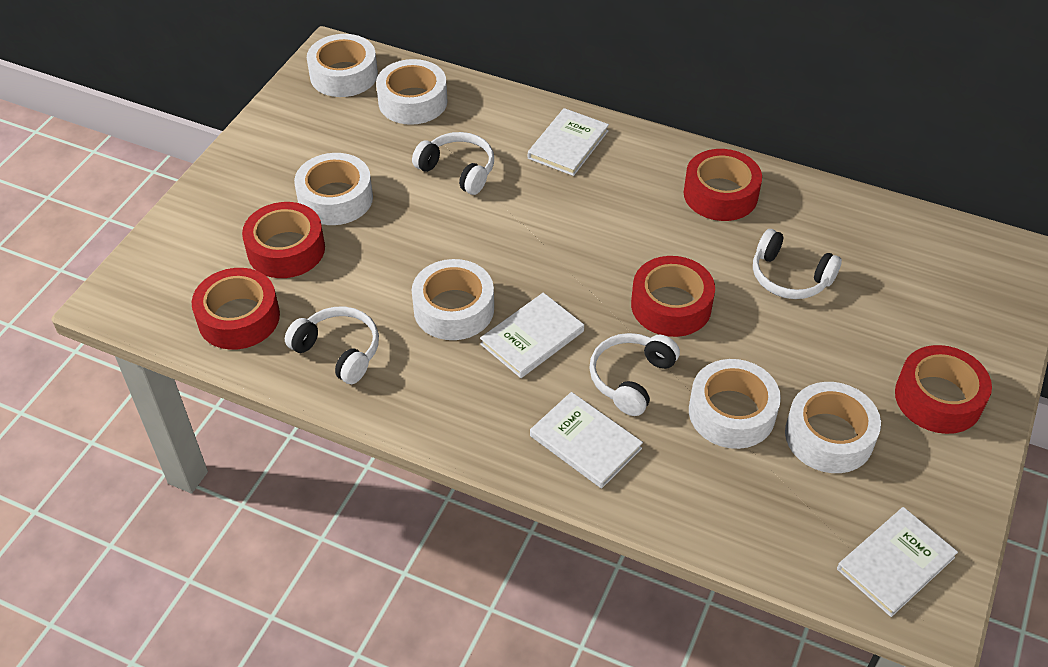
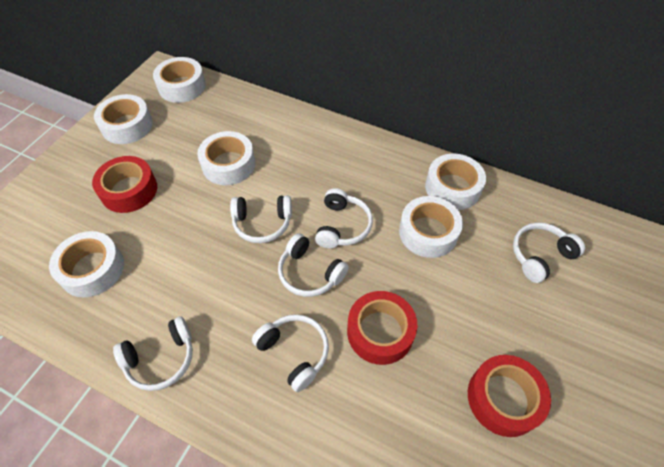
red tape: [192,268,280,350] [242,202,325,278] [631,256,715,337] [684,149,762,221] [895,345,992,434] = 5 -> [92,156,157,213] [347,291,418,365] [468,355,551,437] = 3
white book: [480,293,584,378] [528,108,609,176] [530,392,643,488] [837,507,958,617] = 4 -> none = 0
white headphones: [285,306,379,384] [412,132,494,195] [589,333,680,416] [753,229,842,299] = 4 -> [113,316,193,391] [230,195,292,243] [252,314,329,392] [278,233,349,297] [315,188,373,249] [513,223,585,283] = 6

